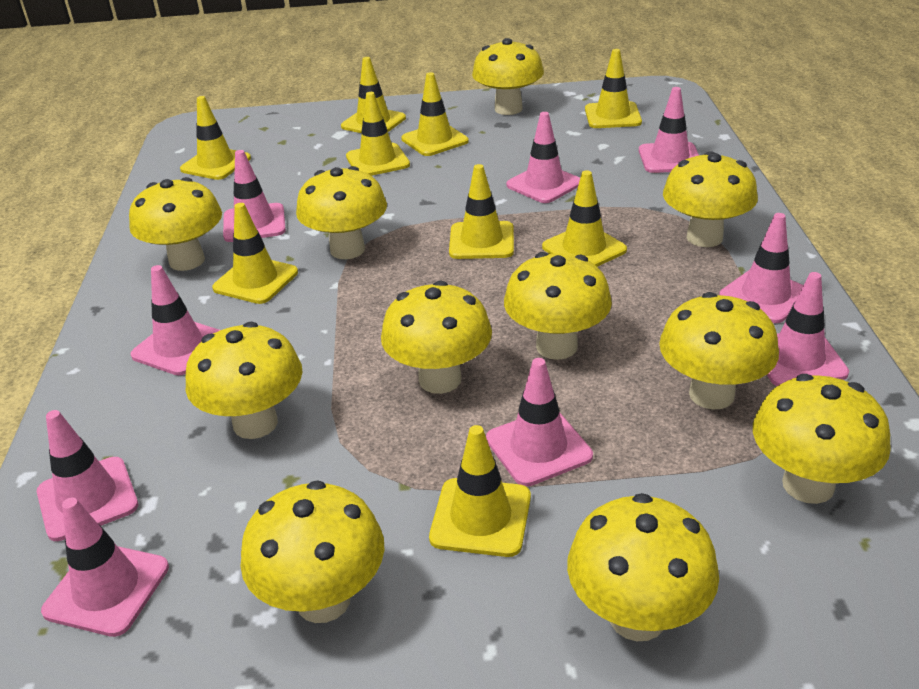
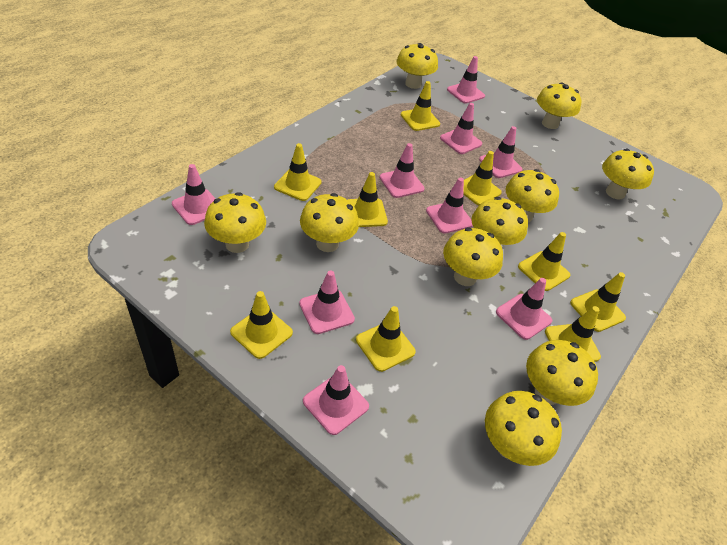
yellow mushroom: [129,177,222,271] [186,322,302,439] [240,481,384,623] [296,166,387,259] [381,281,492,394] [472,38,544,115] [504,252,612,360] [567,493,719,641] [659,292,779,409] [663,151,758,247] [753,374,891,504] = 11 -> [204,192,266,253] [300,193,359,252] [396,43,438,89] [443,227,503,286] [471,197,528,246] [485,391,562,466] [506,169,559,223] [526,340,598,406] [537,83,581,129] [602,148,654,200] = 10

